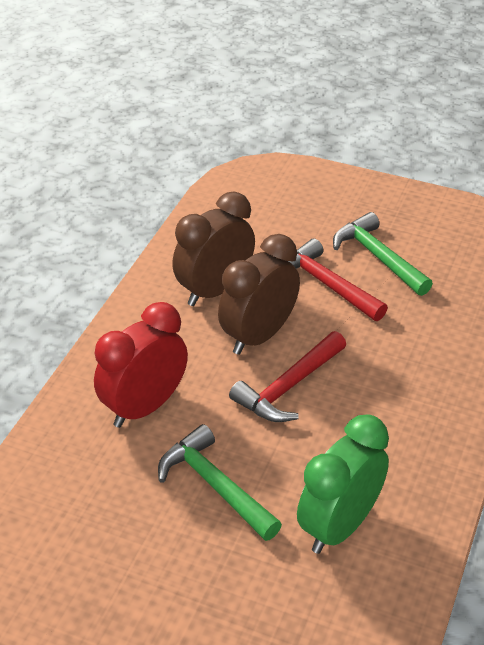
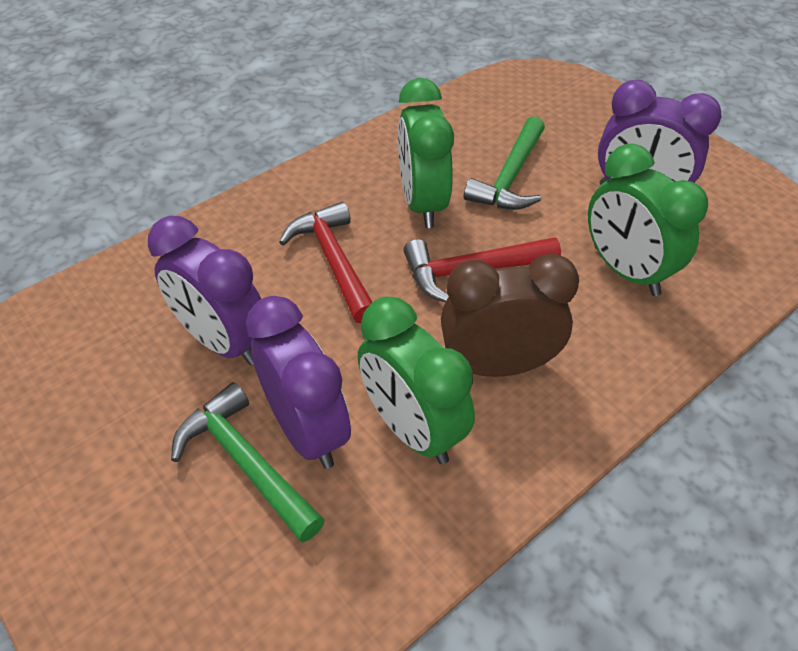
brown clock: [172,192,255,306] [218,234,300,355] = 2 -> [441,254,579,377] = 1
green clock: [297,414,389,554] = 1 -> [358,297,475,464] [398,78,454,228] [588,144,708,296] = 3
purple clock: none = 0 -> [148,216,261,365] [246,296,351,469] [598,80,721,185] = 3
red clock: [94,302,188,428] = 1 -> none = 0

